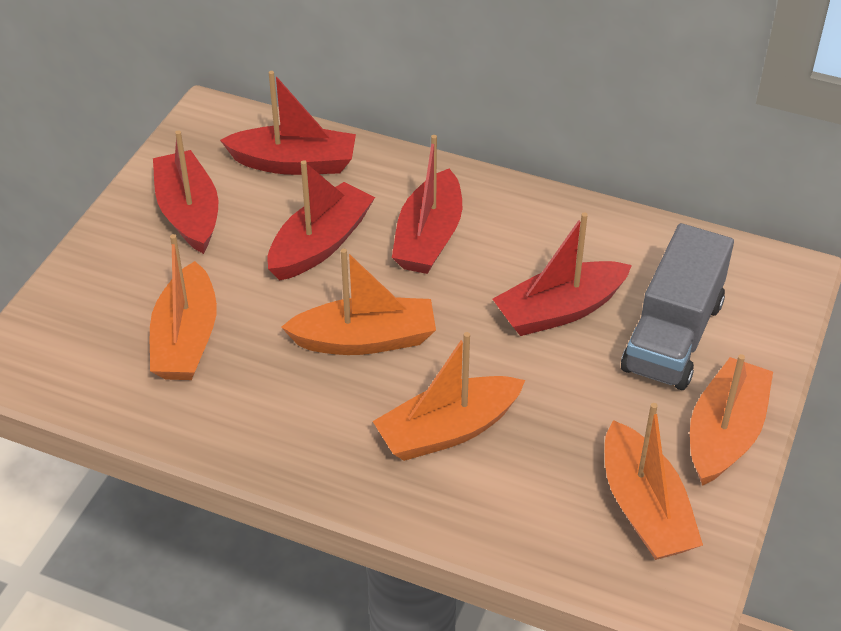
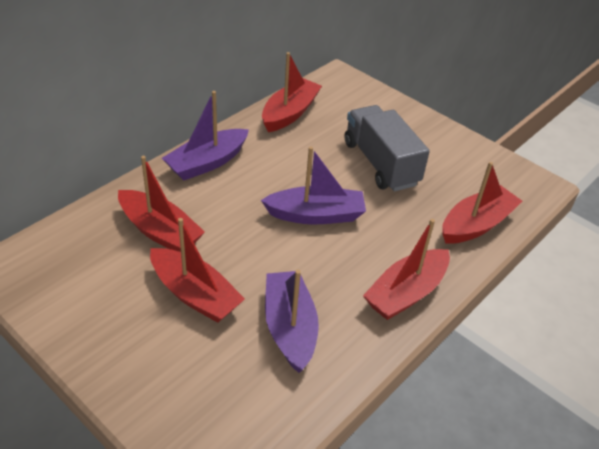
orange boat: [150,234,217,380] [281,249,436,355] [373,332,525,461] [605,403,703,560] [690,354,773,486] = 5 -> none = 0
purple boat: none = 0 -> [162,91,249,180] [261,146,366,224] [265,270,319,373] = 3

